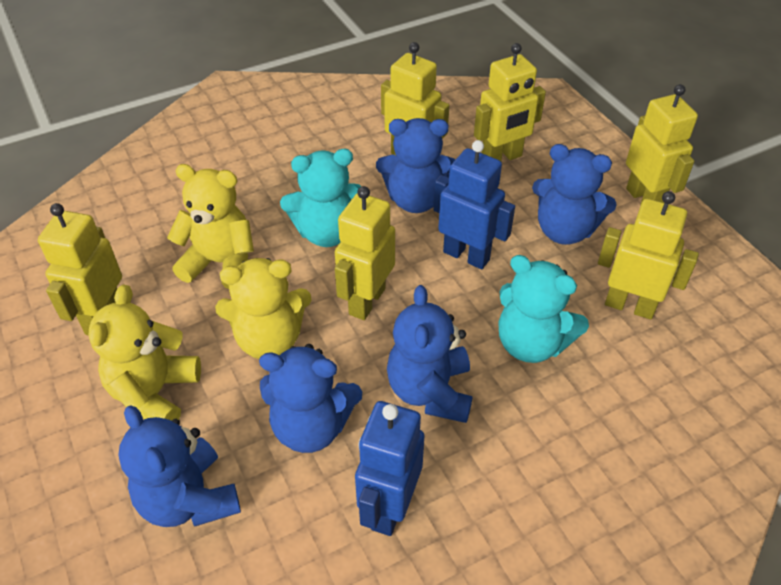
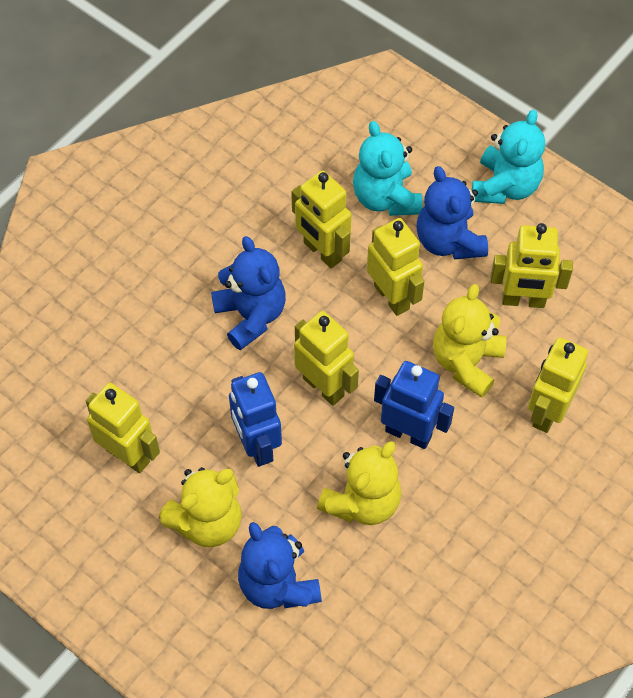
blue teddy bear: [118,405,241,527] [259,344,362,453] [376,118,455,213] [387,285,472,423] [532,144,617,245] = 5 -> [211,236,286,350] [238,522,322,609] [417,166,488,260] = 3

